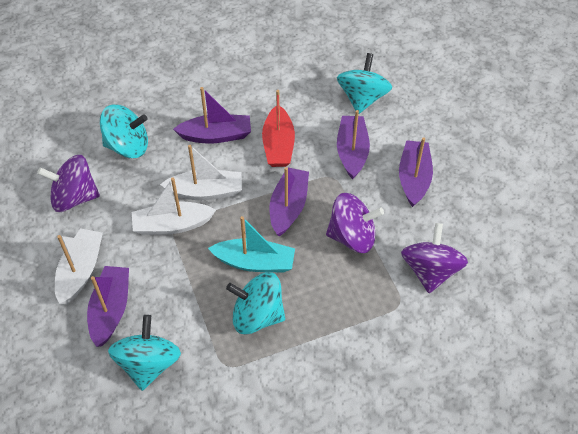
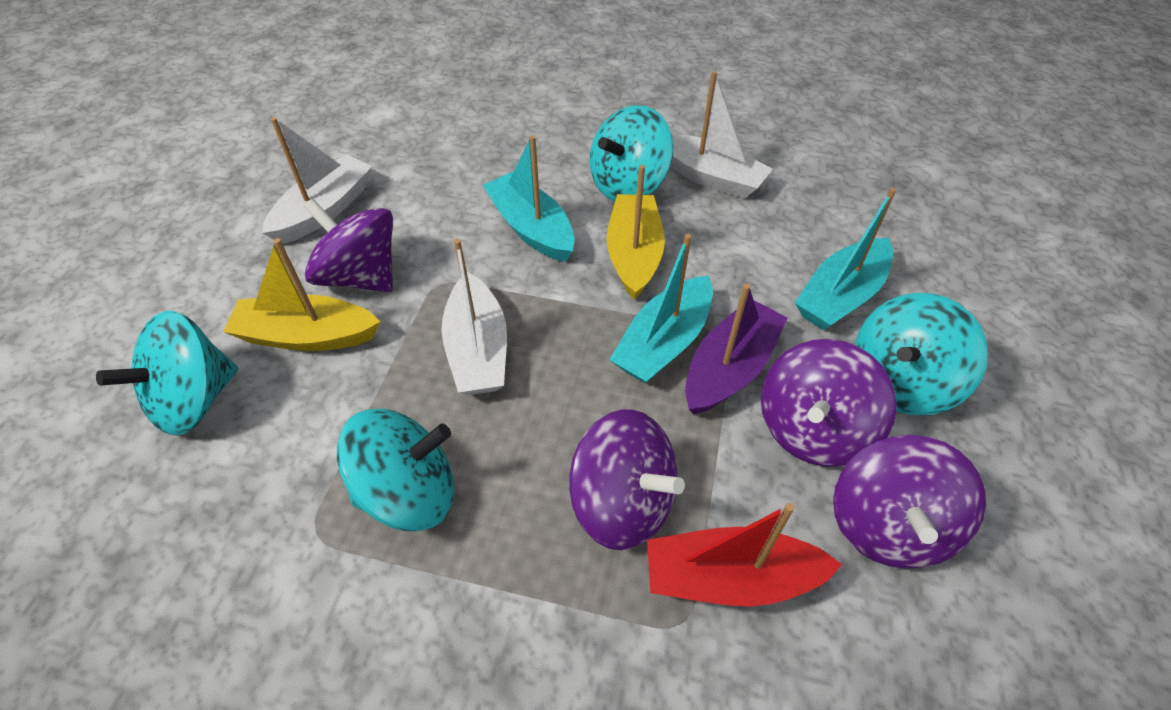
purple boat: [87,266,129,347] [173,87,251,144] [270,167,309,236] [337,110,370,180] [399,138,433,207] = 5 -> [685,284,788,415] = 1
purple spinning top: [37,155,100,212] [326,193,384,253] [401,223,468,293] = 3 -> [304,198,393,292] [569,409,685,550] [761,339,897,467] [833,435,986,569] = 4
turquoise boat: [208,216,295,272] = 1 -> [482,135,575,262] [609,234,713,384] [795,187,896,330] = 3
yellow boat: none = 0 -> [223,238,380,351] [607,165,665,300] = 2

